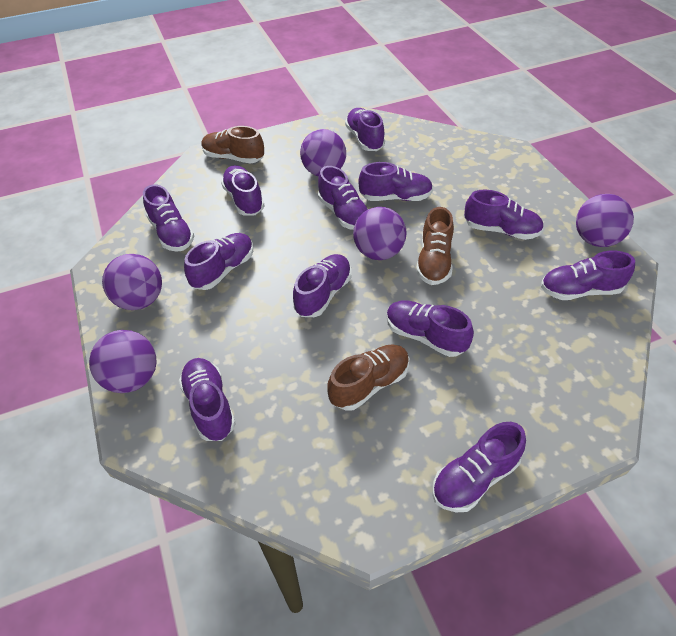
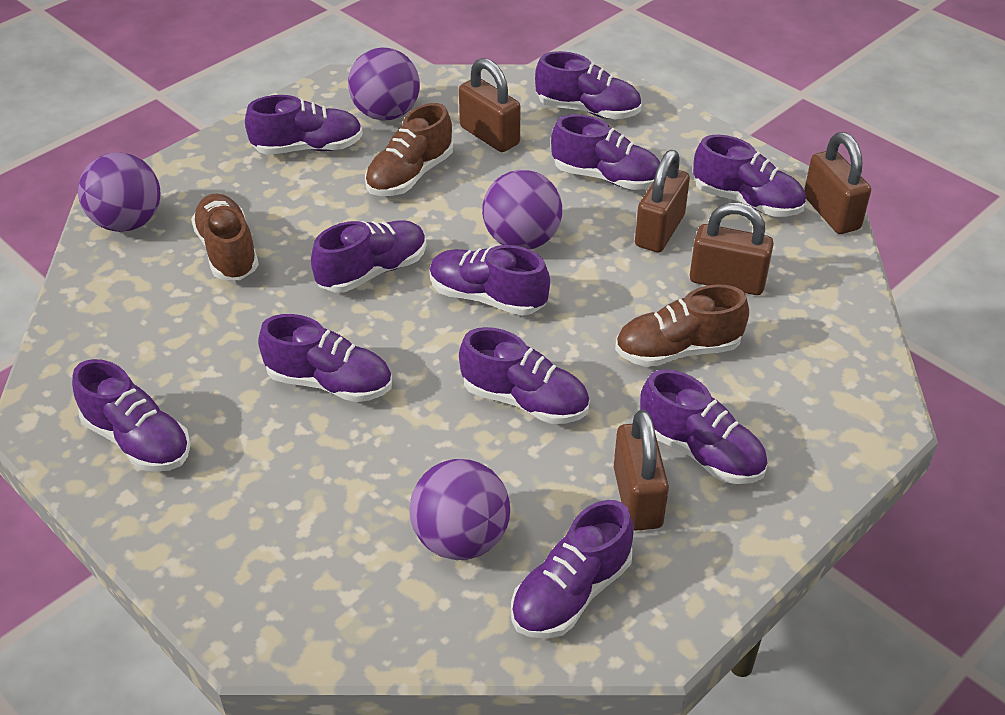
brown padlock: none = 0 -> [459,58,521,152] [614,410,669,531] [635,150,690,252] [690,203,774,295] [804,132,871,234] = 5
purple ball: [89,330,157,393] [102,254,162,310] [300,129,346,177] [353,207,406,260] [576,194,634,247] = 5 -> [78,152,161,232] [348,47,420,121] [410,459,510,560] [482,170,562,250] = 4
purple shoe: [143,184,194,252] [179,358,236,441] [184,233,253,290] [221,165,265,216] [293,254,352,317] [318,166,368,230] [345,108,385,151] [358,162,433,201] [387,300,474,357] [432,422,526,512] [464,190,544,240] [541,250,635,300] = 12 -> [72,359,191,472] [245,95,363,155] [258,314,392,402] [311,220,426,293] [429,245,550,316] [459,327,589,424] [511,500,634,639] [535,51,642,119] [551,114,660,190] [640,369,767,484] [693,135,806,217] = 11

